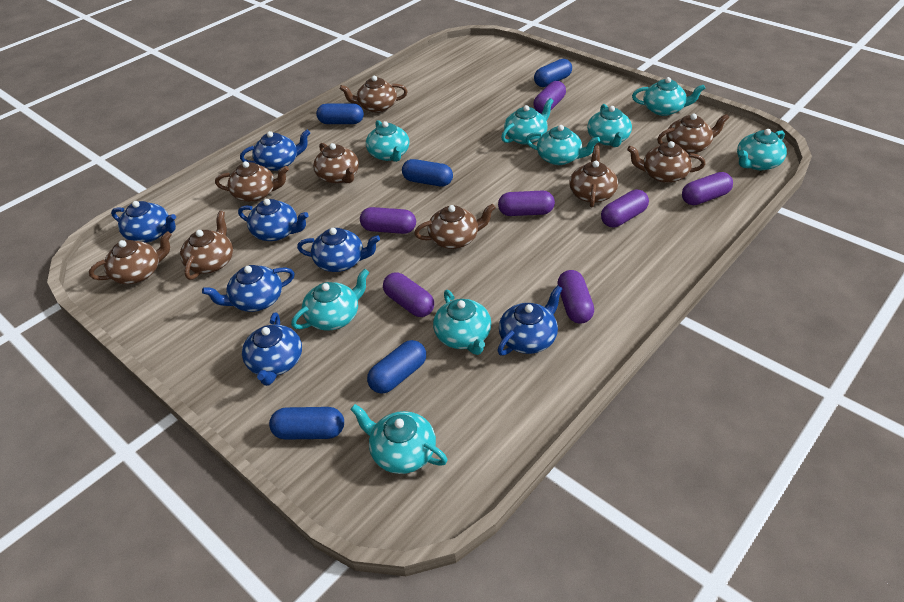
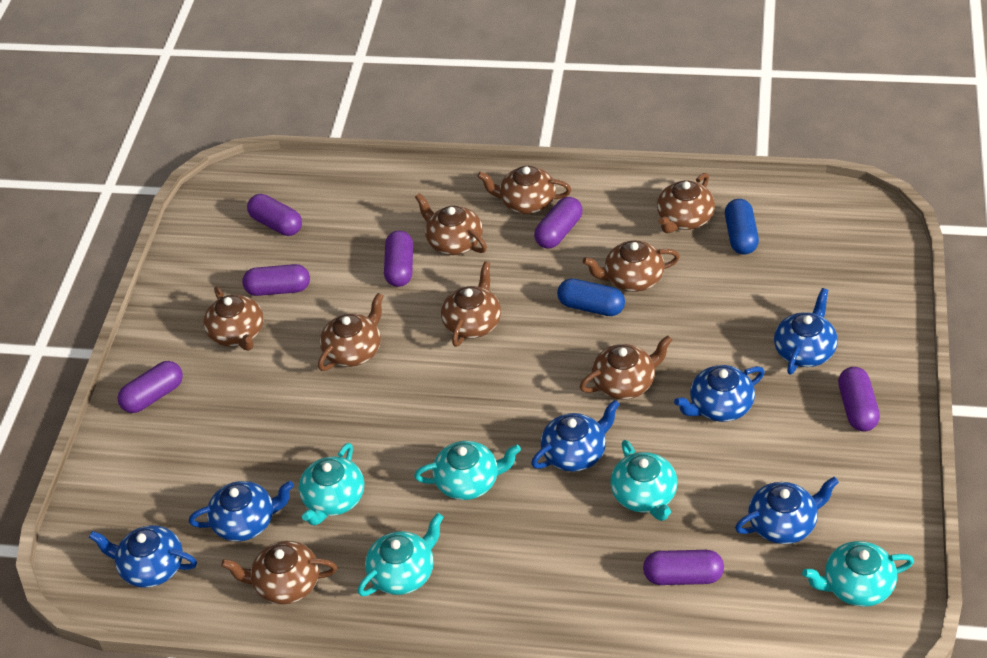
blue capsule: [269,407,344,440] [316,103,364,124] [367,340,426,394] [402,159,453,187] [534,59,572,87] = 5 -> [557,279,625,316] [725,199,759,254] = 2
blue teapot: [111,201,176,243] [202,265,295,312] [238,199,309,241] [240,130,310,171] [242,312,302,386] [297,228,380,272] [497,285,563,355] = 7 -> [89,525,197,588] [189,481,294,541] [531,400,620,472] [674,365,765,422] [735,477,839,544] [774,288,838,375] = 6
turquoise teapot: [291,269,369,331] [350,404,448,474] [366,120,409,162] [433,290,491,355] [501,98,554,145] [526,125,600,165] [587,104,632,147] [632,77,705,116] [737,129,787,170] = 9 -> [299,443,364,526] [357,513,443,596] [414,441,521,500] [610,440,678,521] [802,541,914,607] = 5

